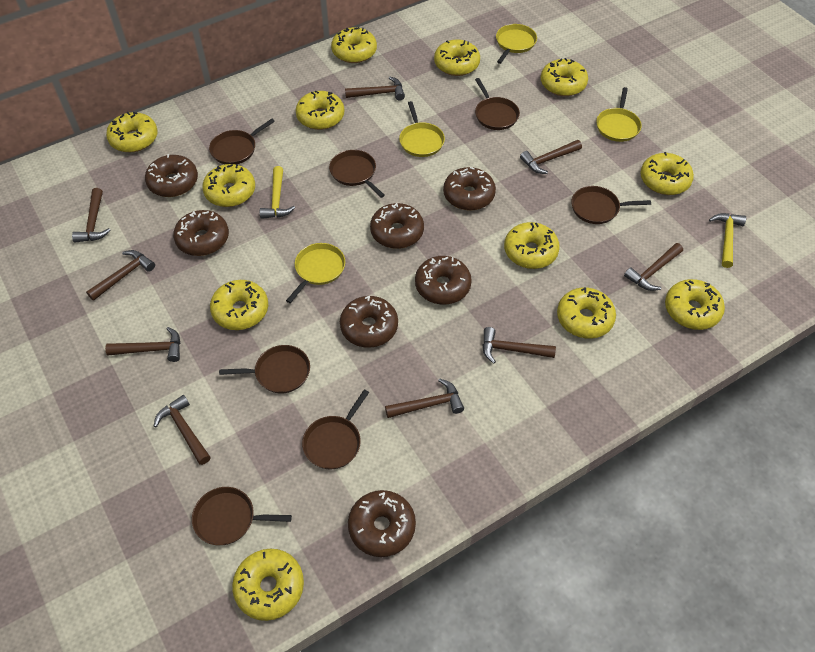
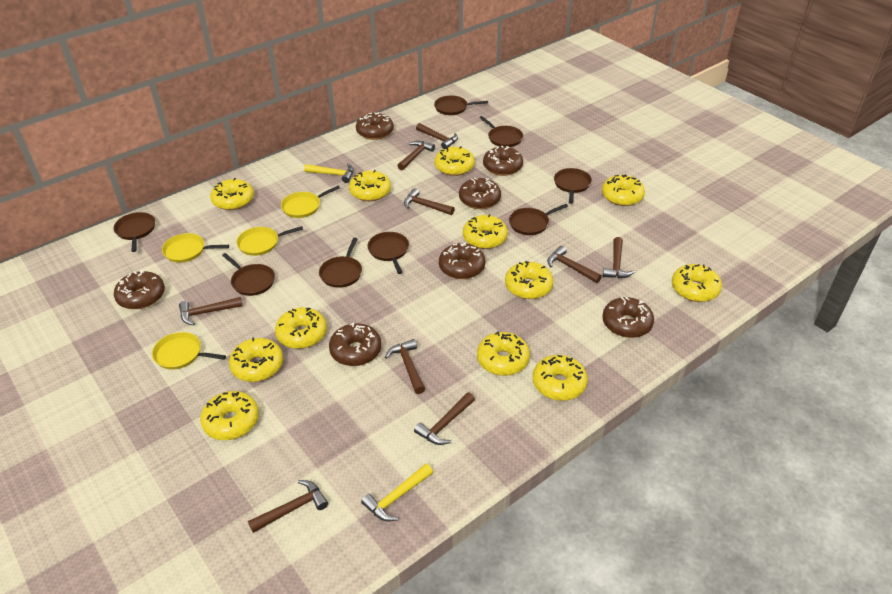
brown pan: [192,487,292,545] [209,119,275,164] [219,345,310,393] [302,389,369,469] [329,150,385,198] [475,78,520,130] [571,186,651,224] = 7 -> [114,212,155,252] [222,253,275,296] [319,237,362,288] [367,232,409,274] [434,96,488,115] [479,116,523,147] [509,204,568,235] [554,168,592,204] = 8

